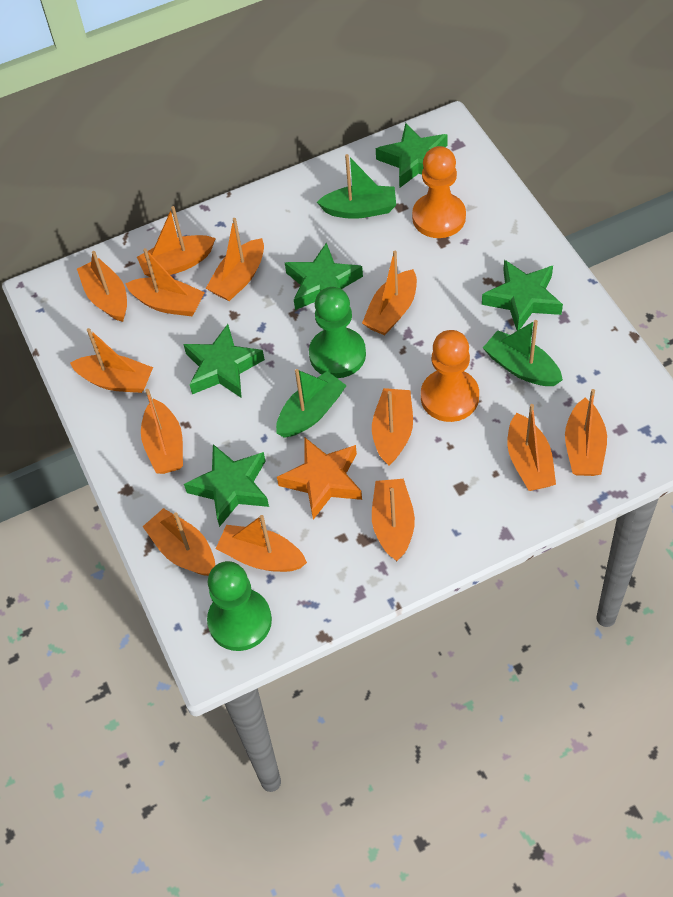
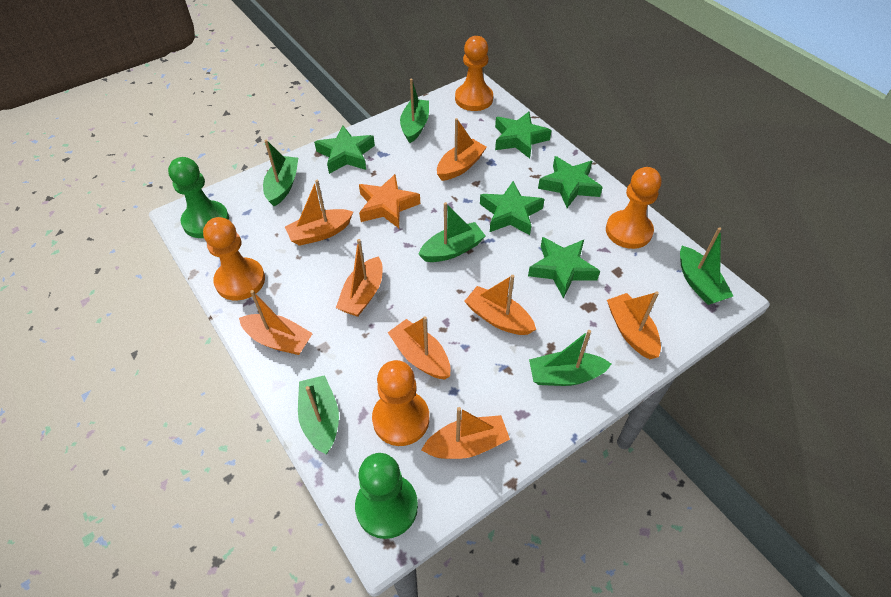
green boat: [276,369,347,438] [317,154,396,219] [483,320,563,386] = 3 -> [263,140,298,206] [298,375,339,454] [400,78,429,143] [418,202,486,262] [529,330,612,386] [680,227,733,305] = 6
orange boat: [70,328,153,393] [77,251,127,322] [125,248,205,316] [137,206,216,277] [141,389,183,474] [142,508,215,576] [206,218,264,301] [216,515,307,572] [362,251,417,335] [372,388,413,465] [372,479,415,561] [508,404,556,491] [565,389,607,476] = 13 -> [239,290,313,355] [285,180,353,246] [336,239,382,317] [388,316,451,380] [421,407,510,459] [437,118,487,181] [464,275,536,335] [607,292,661,359] = 8
orange pawn: [412,146,466,238] [421,330,479,422] = 2 -> [203,217,265,301] [372,360,429,446] [455,36,493,111] [606,167,661,249] = 4

